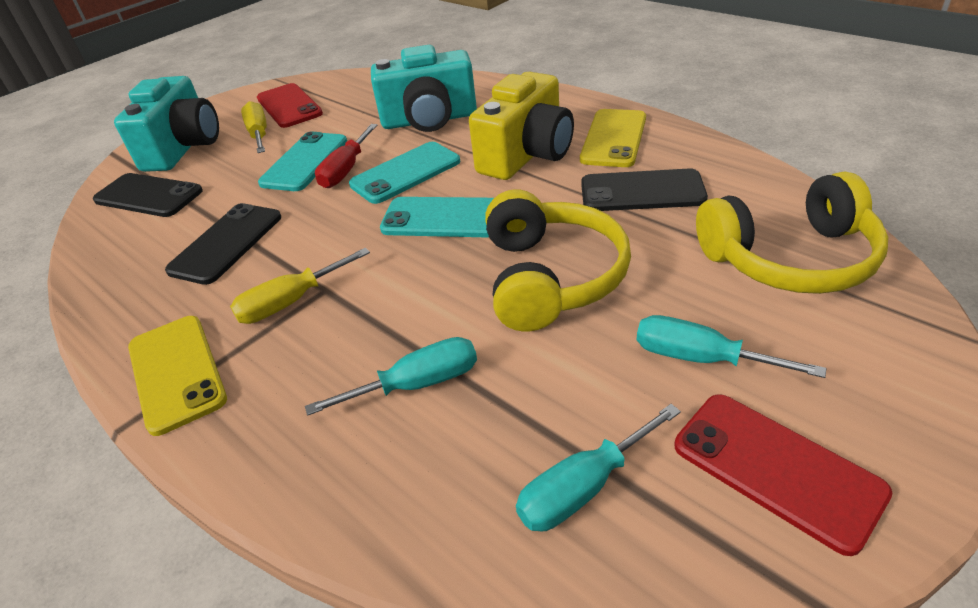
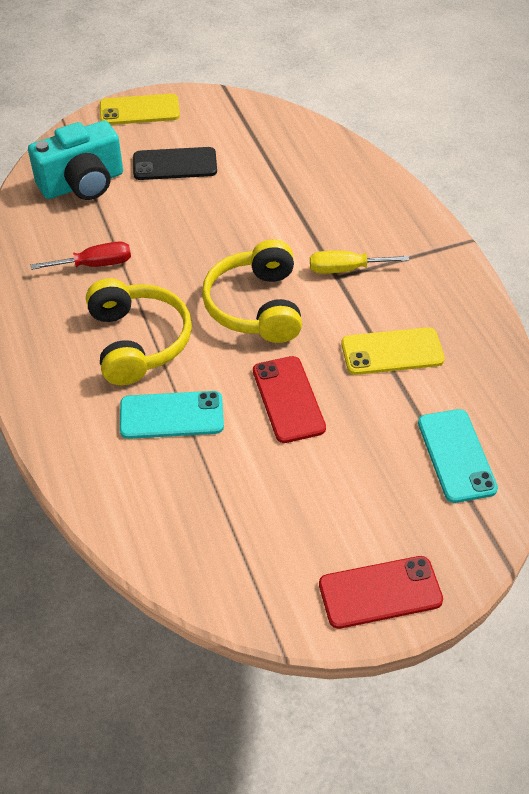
black phone: [93,173,203,217] [165,203,281,285] [581,168,708,211] = 3 -> [133,147,217,180] = 1
turquoise camera: [114,76,219,172] [371,45,477,132] = 2 -> [28,121,123,200] = 1
turquoise phone: [258,132,347,191] [349,142,460,204] [380,197,494,237] = 3 -> [120,391,224,439] [418,409,498,503] = 2
turquoise screwdriver: [305,337,477,416] [516,404,681,532] [637,315,826,378] = 3 -> none = 0
yellow camera: [469,72,574,180] = 1 -> none = 0
yellow screwdriver: [230,248,370,324] [241,101,267,153] = 2 -> [310,251,410,274] = 1

